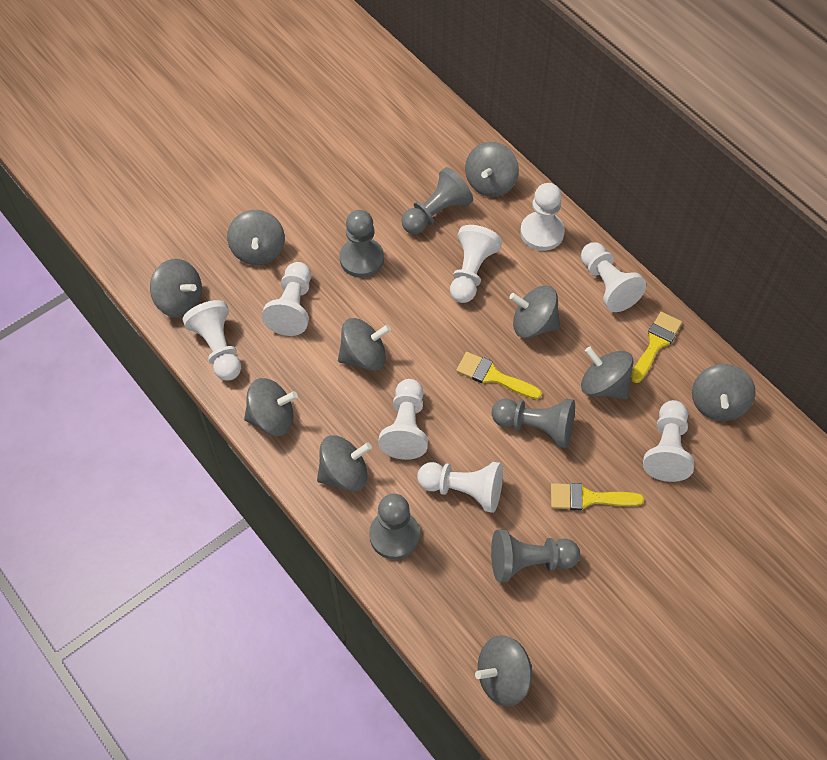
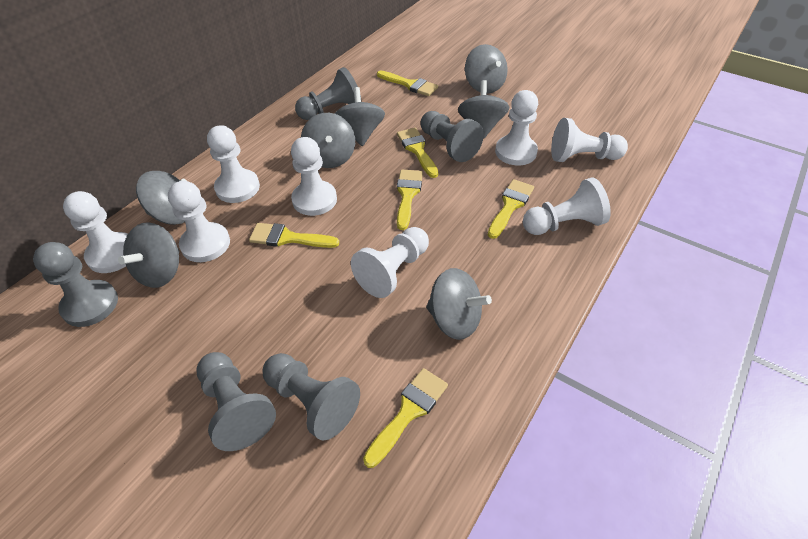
grey spinning top: [150,259,202,317] [227,210,285,265] [244,378,298,436] [317,435,372,492] [338,318,391,371] [465,142,519,197] [475,635,532,707] [509,286,560,338] [581,347,634,399] [692,364,756,421] = 10 -> [118,222,179,288] [136,171,187,225] [301,113,355,168] [335,87,385,146] [426,268,492,340] [458,80,509,139] [465,44,508,94] = 7
yellow brush: [456,352,542,399] [551,483,644,510] [631,312,682,383] = 3 -> [249,223,339,248] [363,368,448,468] [377,70,438,96] [397,128,438,178] [397,170,423,230] [488,179,534,239] = 6

